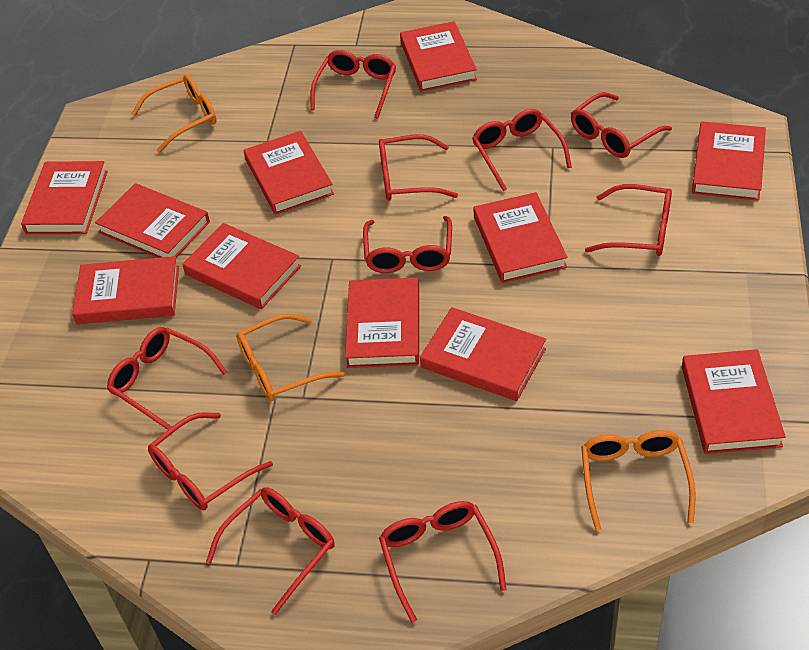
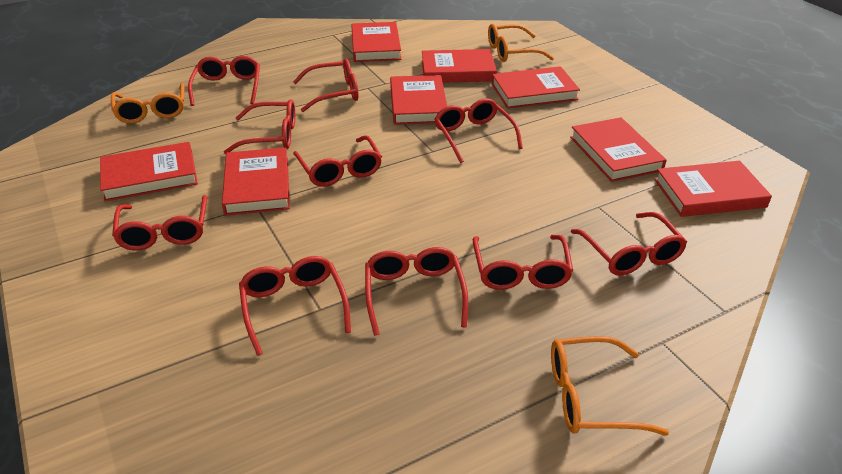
red book: [21,161,108,234] [72,256,179,324] [95,183,210,258] [182,223,301,309] [244,131,334,215] [345,277,419,368] [400,21,477,92] [420,307,546,401] [473,192,568,283] [682,349,786,454] [692,122,766,201] = 11 -> [100,142,198,201] [222,147,290,216] [351,22,401,62] [390,75,447,125] [422,49,497,83] [492,66,580,109] [570,117,667,182] [655,161,772,217] = 8

